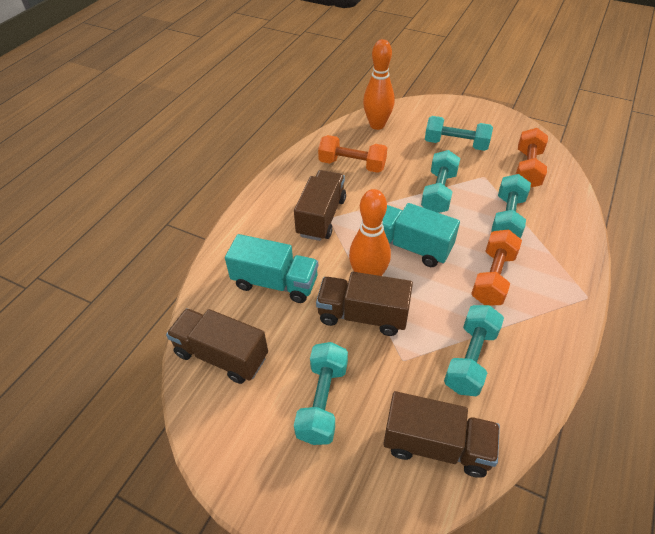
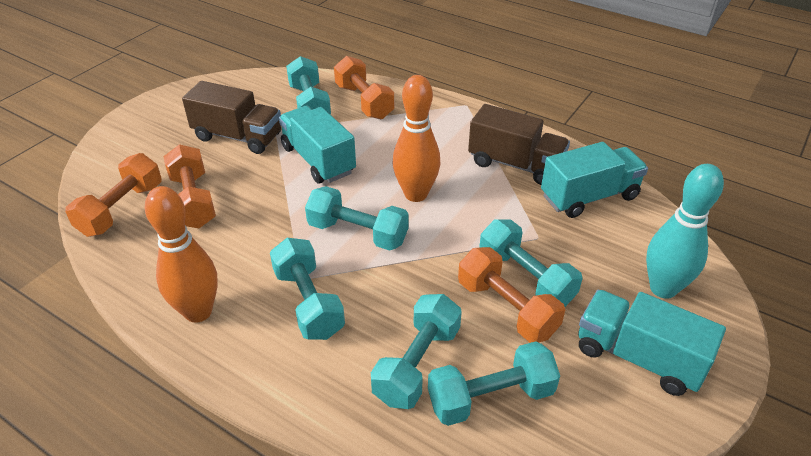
brown truck: [166,308,268,384] [294,170,346,241] [316,272,413,336] [383,391,500,478] = 4 -> [182,81,281,154] [468,104,570,185] = 2
orange dumbbell: [318,135,387,173] [471,230,522,305] [516,128,548,188] = 3 -> [65,153,162,237] [163,144,216,228] [334,56,394,119] [458,247,565,343] = 4
turquoise bowling pin: none = 0 -> [646,164,724,299] = 1
turquoise dumbbell: [294,342,348,445] [421,150,460,213] [425,116,493,151] [444,305,504,396] [491,174,531,239] = 5 -> [270,238,345,340] [286,56,331,114] [305,186,409,250] [371,294,462,409] [428,341,560,426] [479,219,583,307] = 6
turquoise truck: [225,234,318,303] [382,203,460,267] = 2 -> [279,106,356,183] [541,142,648,218] [578,290,726,396] = 3

